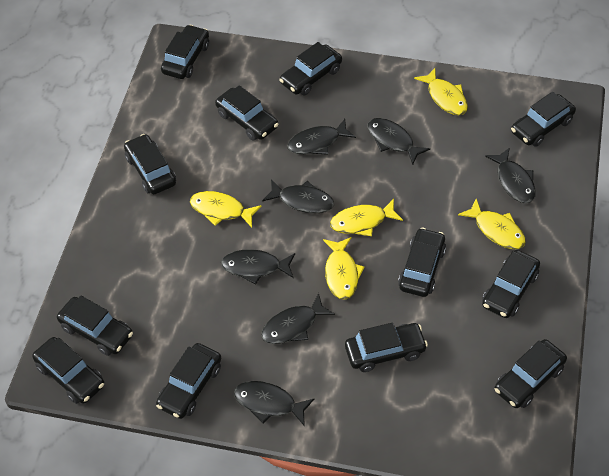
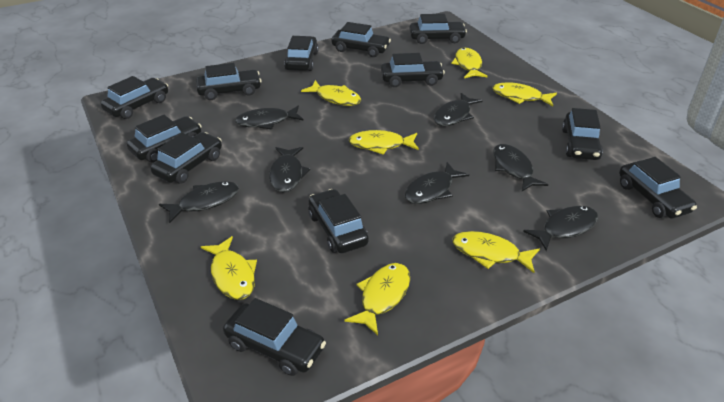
yellow fish: [190,191,262,227] [323,237,364,300] [330,199,403,236] [414,68,468,115] [458,199,526,249] = 5 -> [201,236,257,300] [301,80,361,106] [344,263,410,335] [348,130,419,155] [451,48,488,78] [452,231,540,273] [492,82,557,106] = 7

